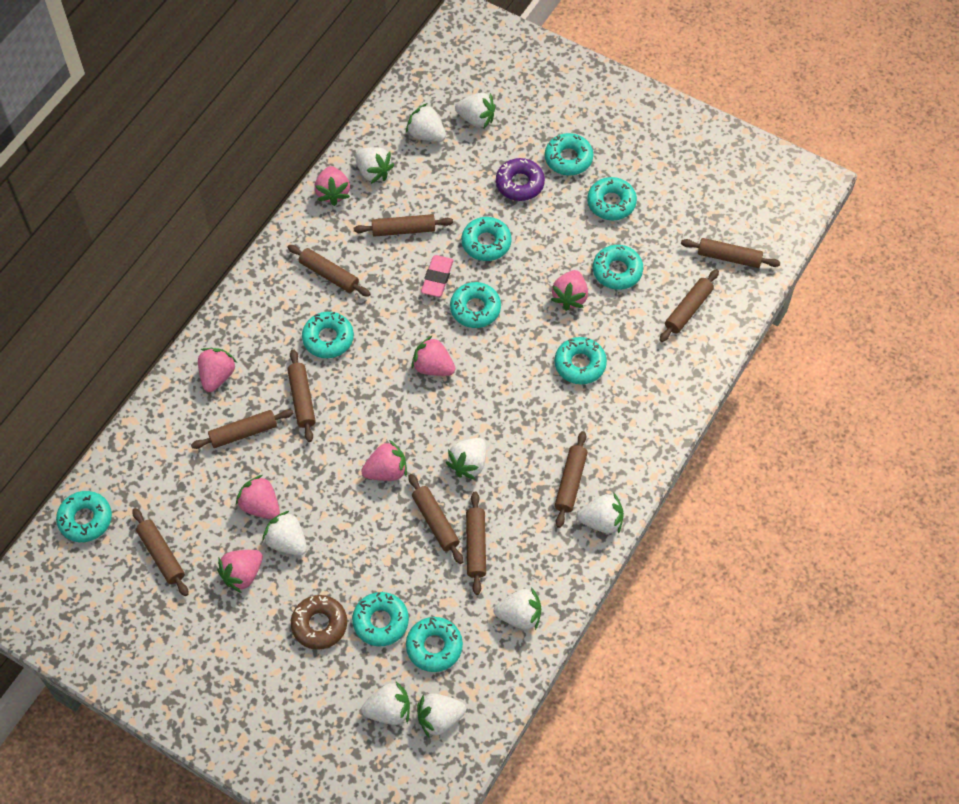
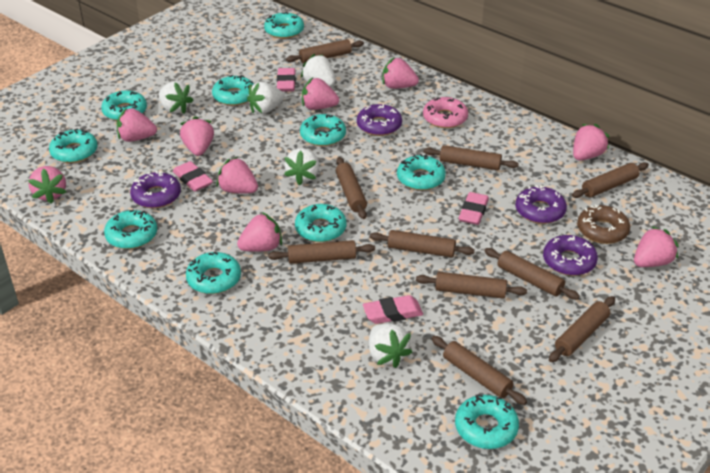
pink donut: none = 0 -> [423,97,468,128] = 1
pink eraser: [421,255,454,297] = 1 -> [173,161,213,192] [277,68,296,92] [363,295,423,324] [459,192,489,225] = 4
pink strawberry: [198,348,237,392] [217,550,263,593] [236,475,280,519] [314,166,350,206] [361,440,407,481] [411,335,456,376] [551,270,588,311] = 7 -> [28,166,66,204] [117,108,157,142] [180,116,214,156] [216,157,258,194] [237,212,282,252] [302,78,339,110] [382,57,419,89] [573,124,609,160] [634,226,679,267] = 9
purple donut: [496,158,545,201] = 1 -> [130,171,181,208] [357,104,402,136] [515,185,567,224] [543,235,598,276] = 4
white strawberry: [262,511,307,556] [355,147,394,184] [361,681,410,725] [406,103,446,142] [417,693,466,737] [446,438,486,480] [455,93,495,128] [494,587,541,630] [577,493,624,534] = 9 -> [159,81,194,114] [247,82,285,114] [284,148,319,185] [301,54,335,87] [369,323,412,368] = 5

